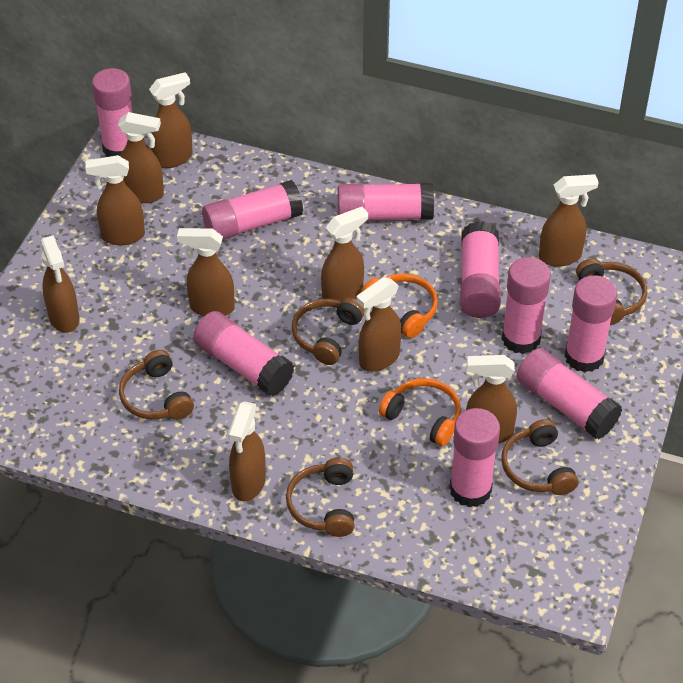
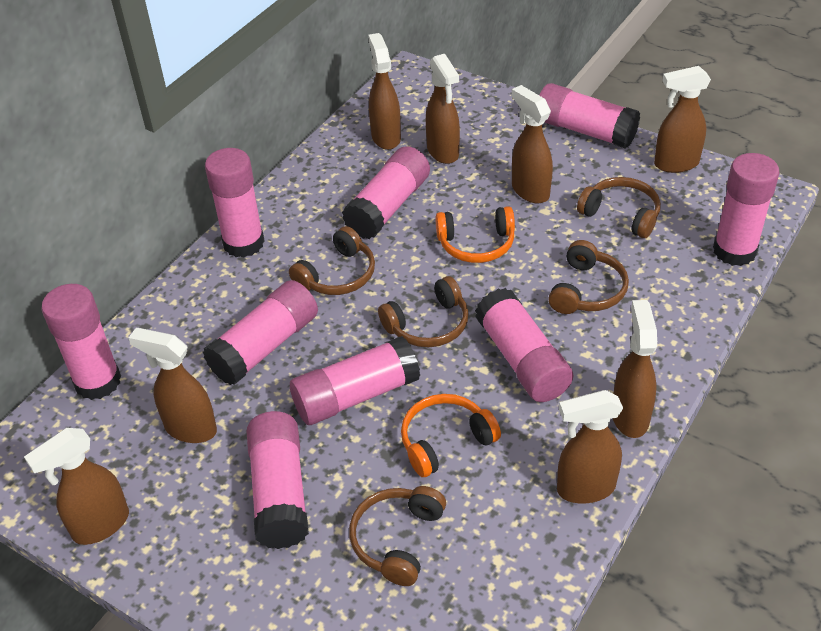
brown spray bottle: [40,235,79,333] [85,155,145,245] [118,112,164,203] [149,72,193,168] [177,228,235,316] [228,401,266,501] [321,207,368,301] [356,277,401,372] [466,355,517,444] [539,174,598,267] = 10 -> [24,428,129,545] [129,328,217,443] [368,33,401,150] [426,54,460,164] [512,85,553,204] [557,390,623,504] [613,300,657,438] [654,66,711,173] = 8

